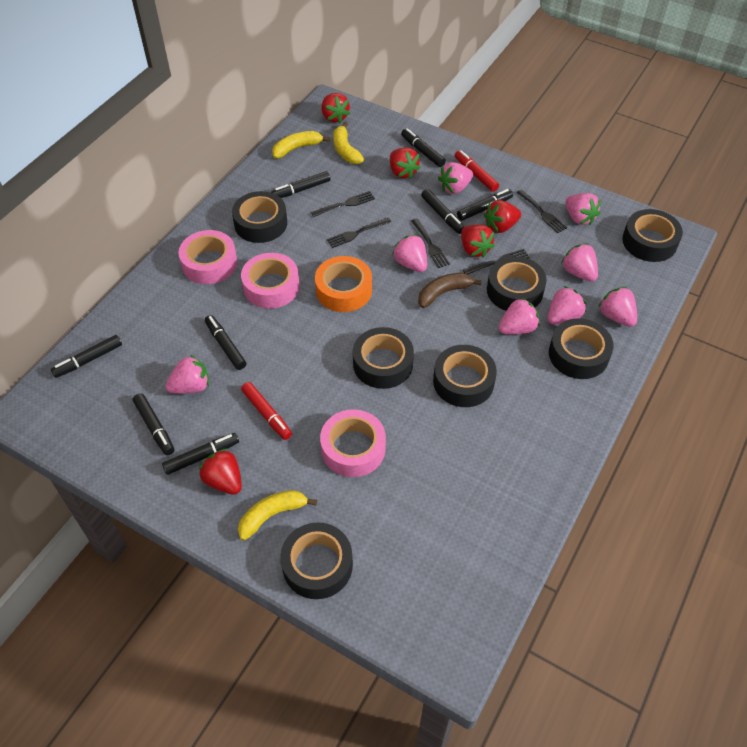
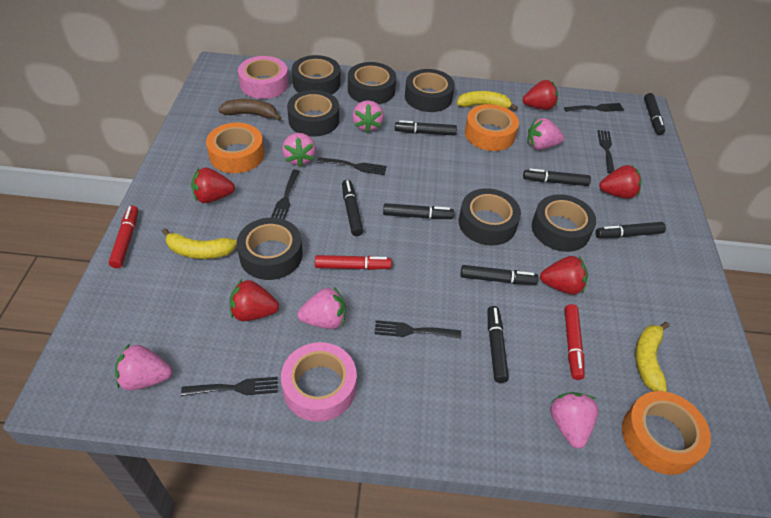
black fork: [311,191,375,217] [327,218,391,248] [411,218,450,268] [463,249,530,274] [516,189,567,233] = 5 -> [181,377,278,396] [271,170,300,220] [317,157,387,175] [374,320,461,339] [564,103,624,112] [598,130,614,173] = 6
orange tape: [315,256,372,312] = 1 -> [206,123,264,173] [465,104,519,151] [622,391,711,475] = 3
pink strawberry: [165,355,209,394] [392,234,427,272] [438,162,473,194] [499,297,540,335] [547,286,586,325] [561,243,598,282] [565,193,601,225] [598,287,637,327] = 8 -> [115,344,172,391] [282,133,316,167] [297,287,346,329] [352,100,384,133] [527,118,564,150] [550,392,599,449] = 6
pink tape: [179,230,237,284] [241,253,300,309] [320,409,386,477] = 3 -> [238,56,289,99] [281,342,357,422] = 2
red marker: [241,382,292,440] [455,150,499,192] = 2 -> [109,206,138,268] [315,255,392,270] [564,304,585,380] = 3

